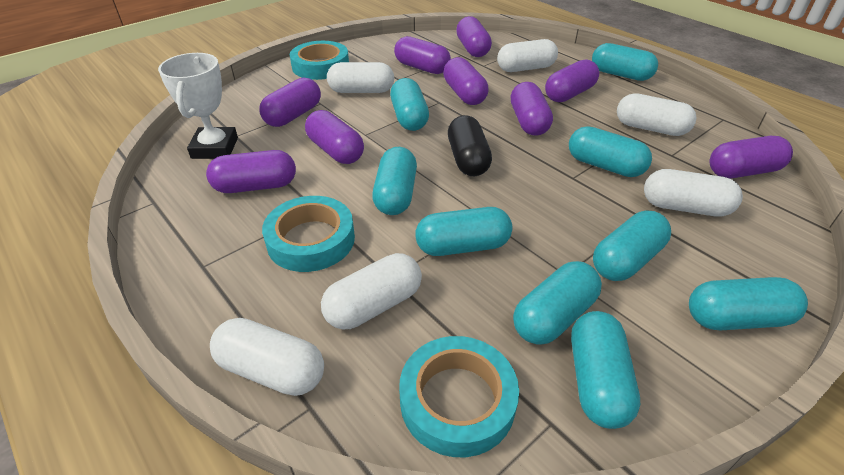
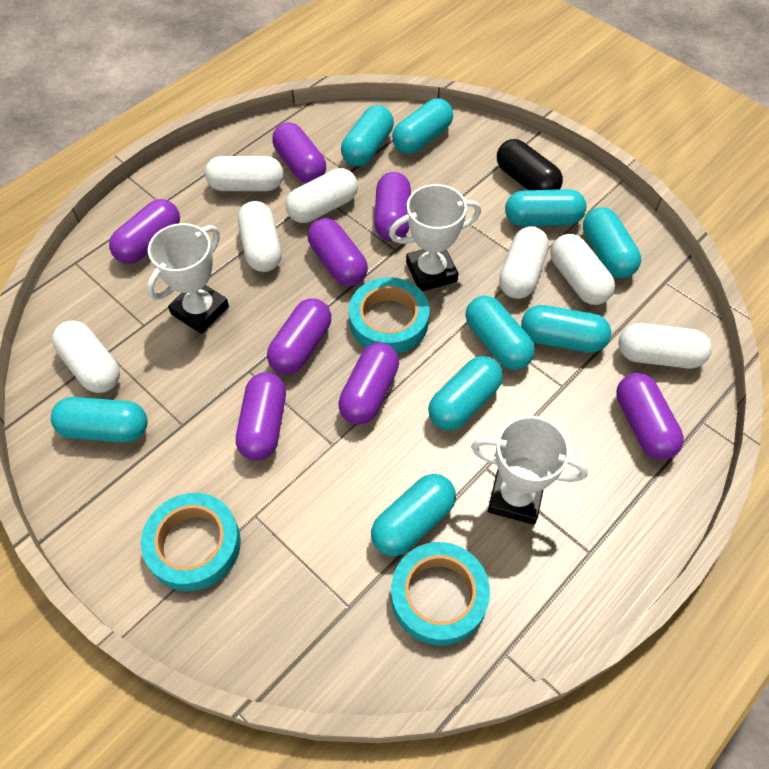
purple capsule: [206,150,296,193] [259,77,321,127] [305,110,364,164] [394,36,451,74] [443,57,488,105] [456,16,492,57] [511,82,553,136] [545,59,599,102] [709,136,793,179] = 9 -> [109,199,180,264] [236,372,286,461] [267,298,331,375] [272,122,326,183] [308,218,368,286] [338,343,399,425] [374,172,411,242] [616,373,684,460] = 8
white capsule: [210,318,324,396] [321,253,422,329] [327,62,394,93] [497,39,558,72] [617,93,697,136] [644,169,743,217] = 6 -> [52,320,120,393] [205,156,284,191] [238,201,282,272] [285,168,358,223] [499,227,549,299] [550,234,615,305] [618,323,712,369] = 7
white trophy: [158,53,238,159] = 1 -> [147,223,229,334] [389,184,481,292] [471,416,588,525] = 3

